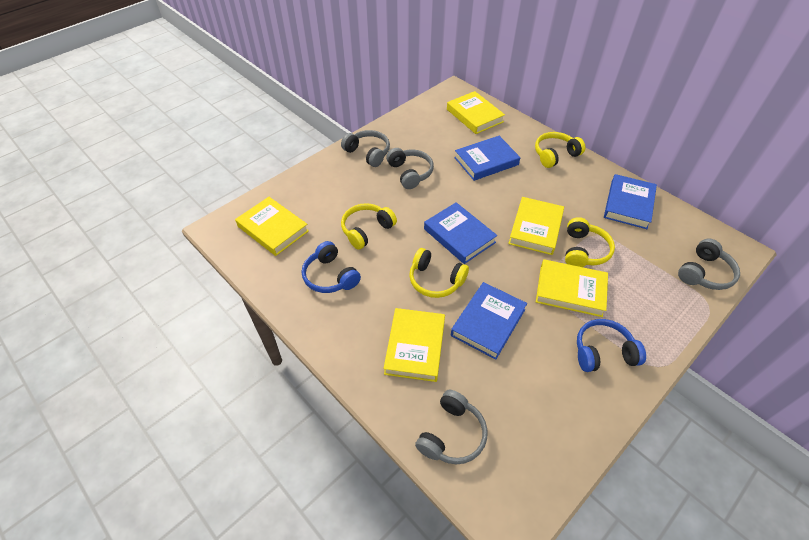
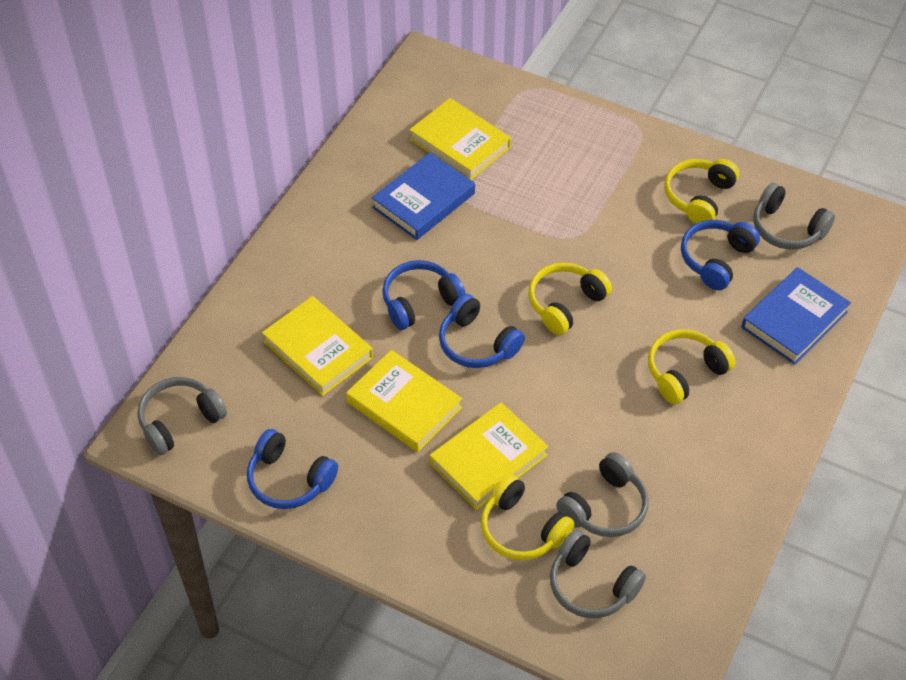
blue book: [424,202,498,264] [451,282,527,360] [454,136,520,181] [604,174,657,229] = 4 -> [372,152,475,240] [741,267,851,365] = 2
blue headphones: [302,241,361,293] [577,319,646,372] = 2 -> [247,429,338,509] [382,260,466,330] [439,294,525,368] [681,220,760,290] = 4
yellow book: [235,197,309,256] [384,308,445,382] [447,91,505,134] [508,197,564,255] [536,259,608,317] = 5 -> [262,296,373,396] [346,350,462,452] [409,98,511,180] [430,402,548,510] = 4

